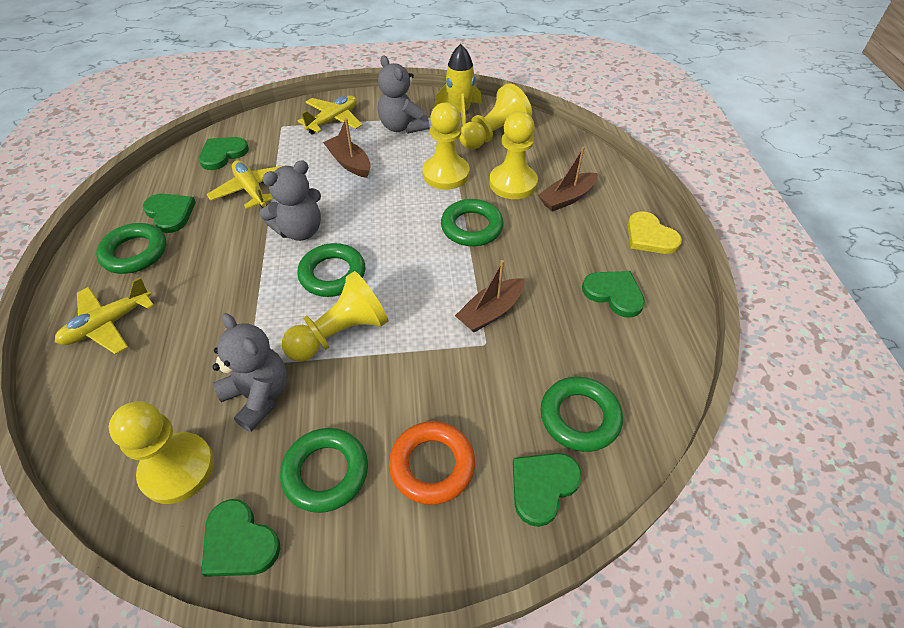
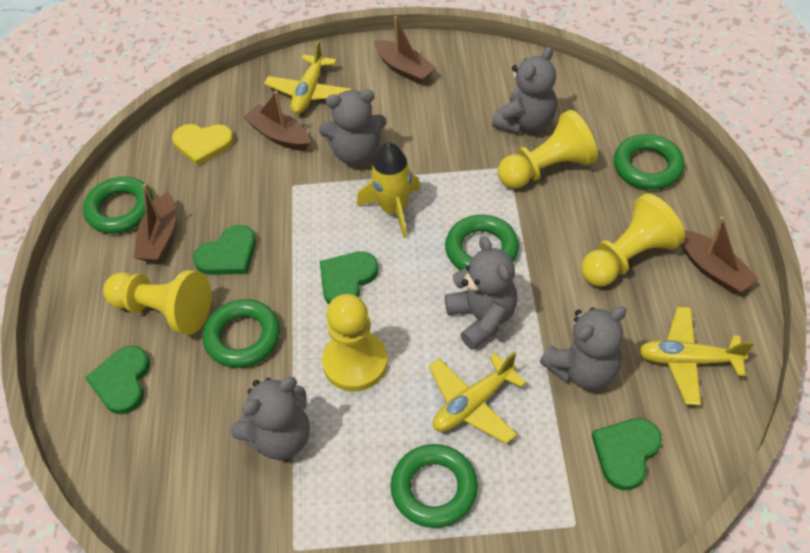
brown boat: [323,118,371,178] [455,260,524,332] [538,147,598,212] = 3 -> [134,184,176,262] [243,91,310,150] [374,16,436,84] [682,216,759,294] = 4
green heart: [143,194,196,233] [199,137,249,170] [201,499,280,577] [513,453,582,527] [582,271,645,318] = 5 -> [85,346,150,414] [193,225,256,275] [320,251,378,304] [592,418,662,490] = 4
grey teddy bear: [212,313,287,432] [259,160,321,241] [378,55,429,134] = 3 -> [231,377,310,460] [319,90,387,166] [445,236,518,350] [492,47,557,134] [540,306,627,390] = 5
orange ring: [389,421,475,505] = 1 -> none = 0
yellow pawn: [109,401,214,504] [282,271,389,361] [422,102,470,190] [459,83,532,150] [489,111,538,199] = 5 -> [103,270,211,335] [322,294,388,391] [498,110,598,189] [581,193,685,286] = 4

